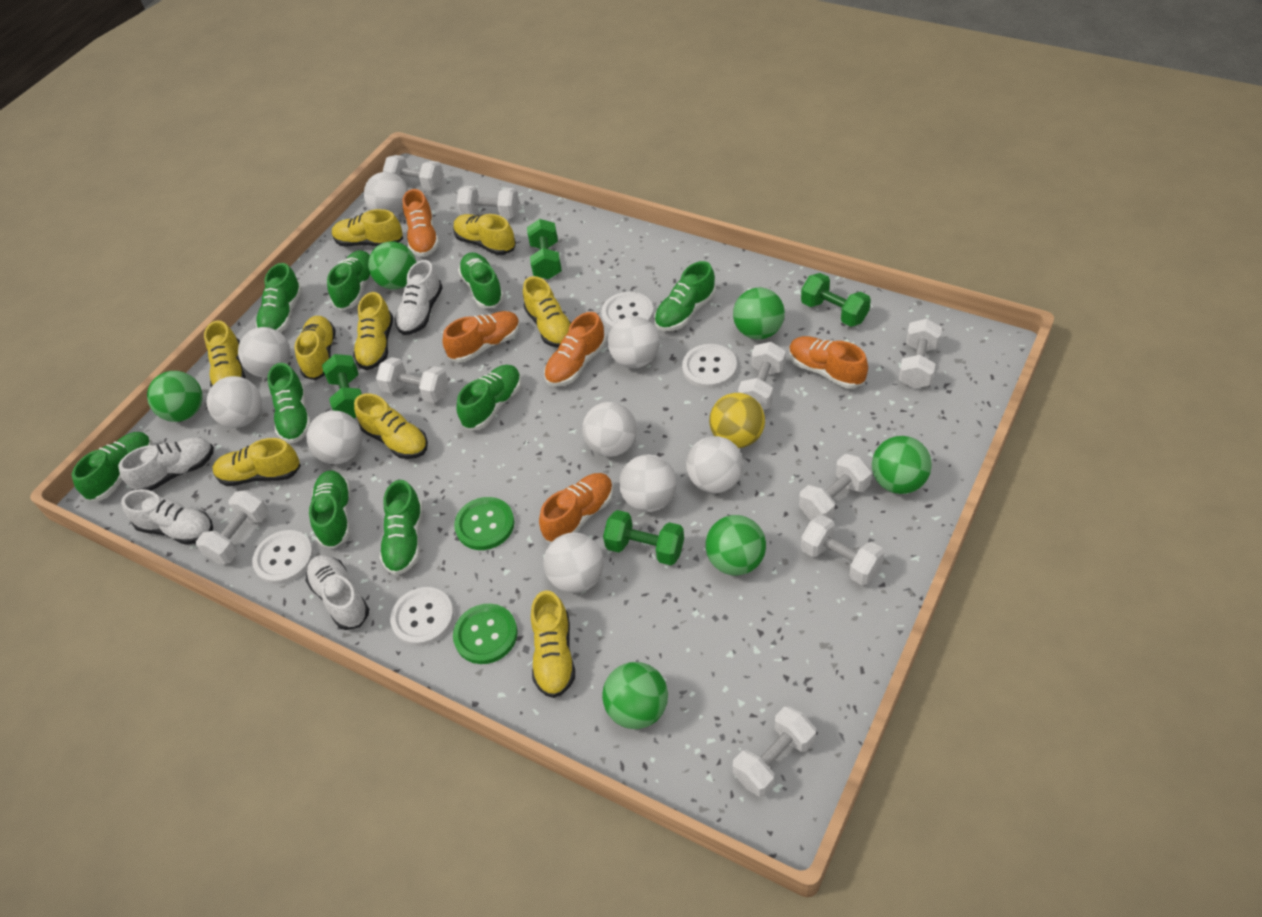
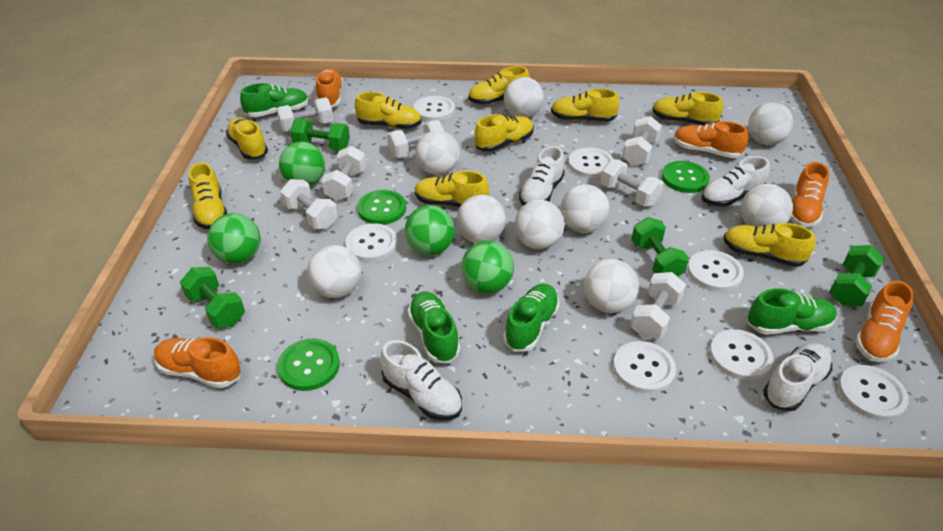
green ball: [147,371,203,422] [368,241,416,289] [602,662,668,729] [705,515,766,575] [733,288,785,340] [872,436,932,494] = 6 -> [207,213,261,264] [279,142,325,186] [405,205,455,255] [461,241,514,294] = 4
green button: [453,604,518,664] [454,497,515,550] = 2 -> [277,339,340,391] [357,190,406,225] [662,161,710,193] = 3
green shoe: [72,432,153,501] [256,263,302,333] [267,363,311,443] [309,471,351,549] [327,250,371,311] [379,480,423,575] [457,365,522,430] [458,252,504,308] [654,261,716,331] = 9 -> [240,83,309,117] [408,291,460,363] [503,283,560,352] [747,288,837,335] = 4
white button: [252,530,314,584] [390,587,454,646] [601,292,654,329] [682,344,737,389] = 4 -> [345,223,398,262] [414,96,455,121] [568,147,613,178] [613,341,676,394] [687,250,744,292] [710,329,773,381] [838,365,909,421] = 7
white dumbbell: [196,490,269,564] [376,357,449,403] [383,155,444,191] [457,186,519,219] [733,706,816,797] [738,342,786,410] [799,454,872,520] [801,515,884,585] [899,319,942,389] = 9 -> [276,97,333,132] [280,179,338,229] [321,146,367,201] [387,120,444,158] [600,159,664,207] [622,116,662,166] [630,272,686,338] = 7
yellow ball: [709,393,765,448] = 1 -> none = 0

